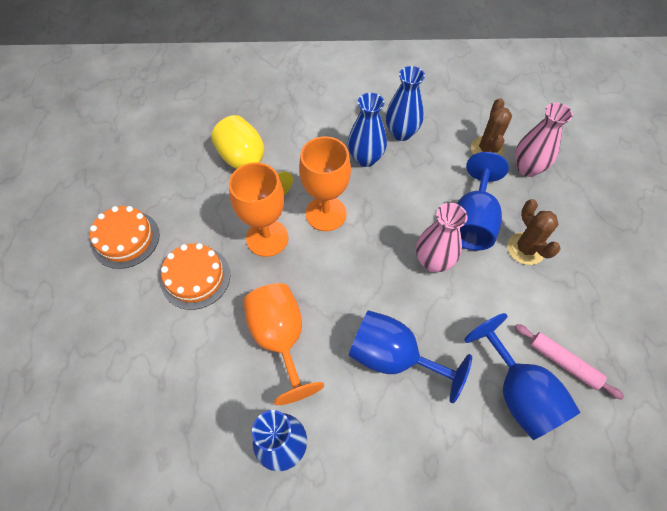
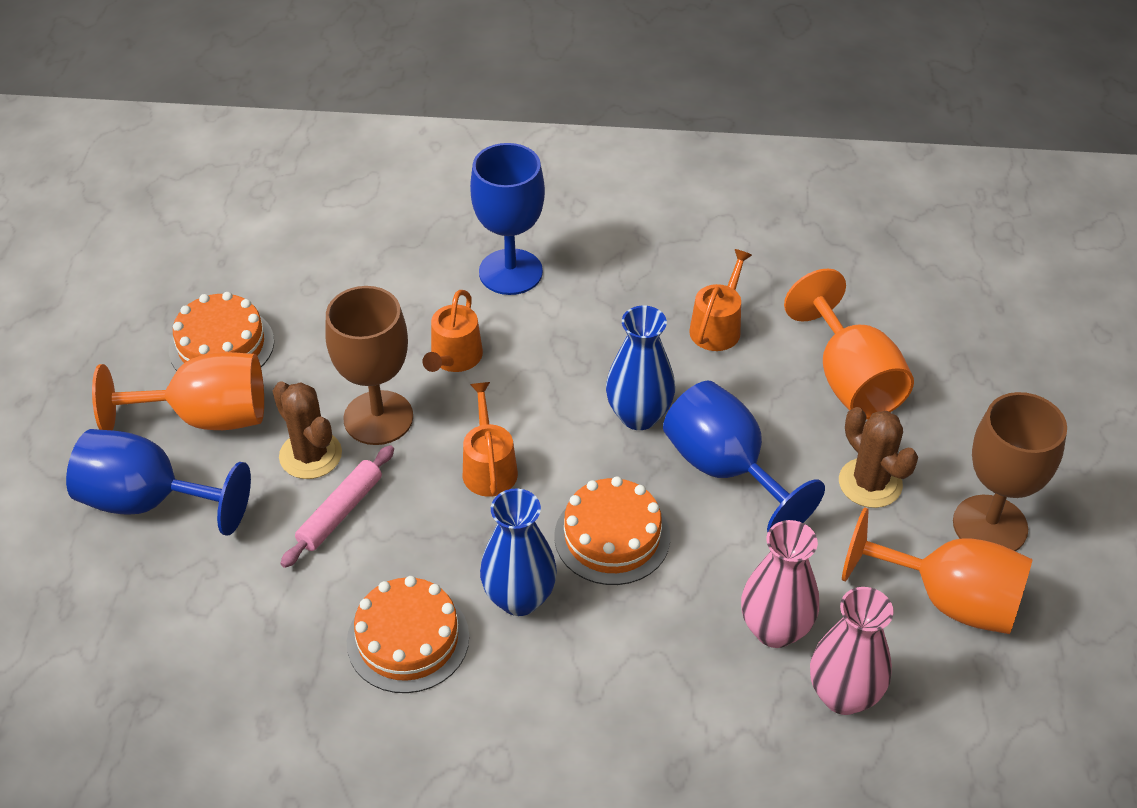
blue vase: [252,410,307,471] [348,93,387,167] [386,66,425,141] = 3 -> [480,488,557,616] [606,305,675,430] = 2
brown goblet: none = 0 -> [325,286,413,445] [953,392,1067,551] = 2
orange cake: [90,206,160,269] [161,243,231,310] = 2 -> [169,292,274,371] [347,576,469,693] [554,476,670,585] = 3
orange watering can: none = 0 -> [423,290,483,372] [463,382,518,497] [689,249,752,351] = 3
yellow goblet: [211,115,293,195] = 1 -> none = 0

